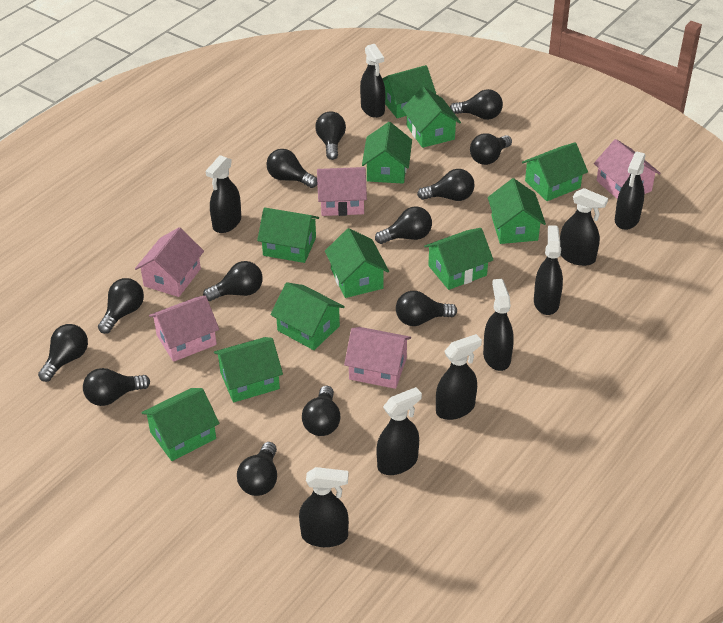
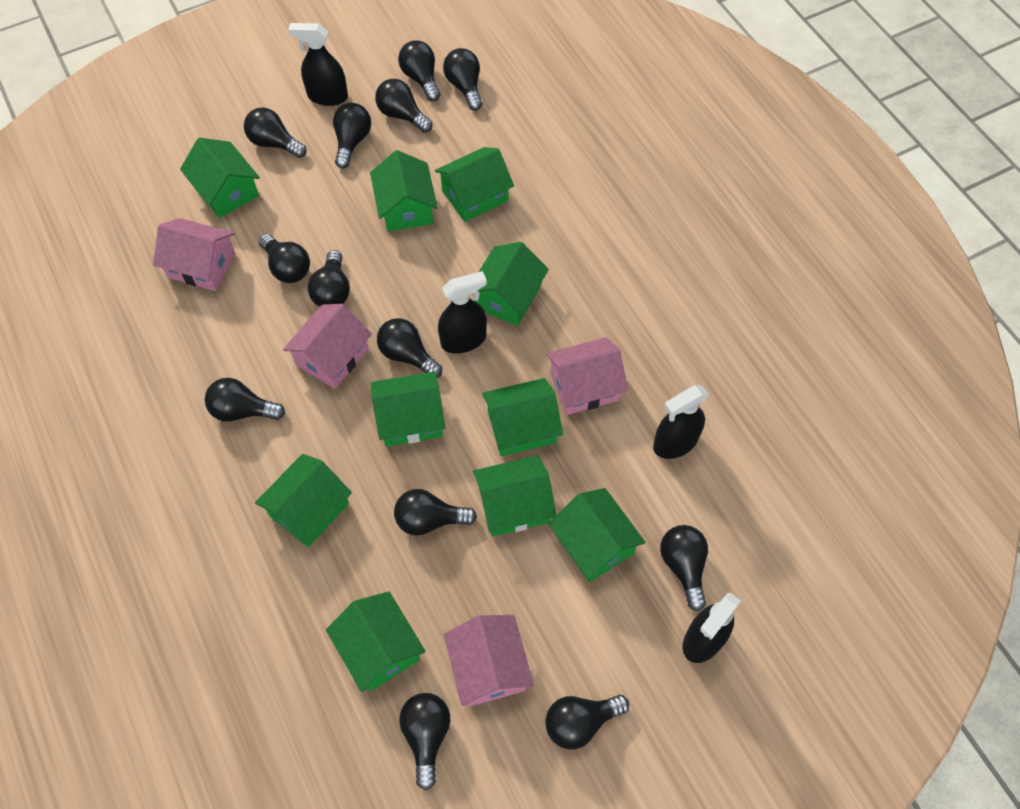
black spray bottle: [206,155,241,233] [299,467,349,547] [360,44,385,118] [376,387,422,475] [436,334,482,420] [483,279,514,371] [534,225,563,315] [560,188,608,266] [615,152,646,230] = 9 -> [288,23,348,106] [438,271,487,353] [653,385,709,459] [683,593,741,663] = 4
green house: [141,388,219,461] [214,337,283,403] [257,207,319,263] [270,282,345,350] [325,228,389,298] [362,122,412,184] [382,65,436,118] [402,87,461,148] [424,228,493,290] [488,178,546,244] [522,142,588,201] = 11 -> [180,138,260,218] [255,454,352,547] [326,591,426,692] [370,150,438,232] [371,372,445,446] [435,147,514,222] [473,242,549,326] [473,455,556,537] [482,378,563,456] [549,488,645,582] = 10
pink house: [135,227,204,297] [149,296,219,362] [317,167,367,216] [344,327,411,389] [594,139,661,199] = 5 -> [153,218,236,291] [283,304,372,389] [444,615,534,706] [546,337,628,415] = 4

